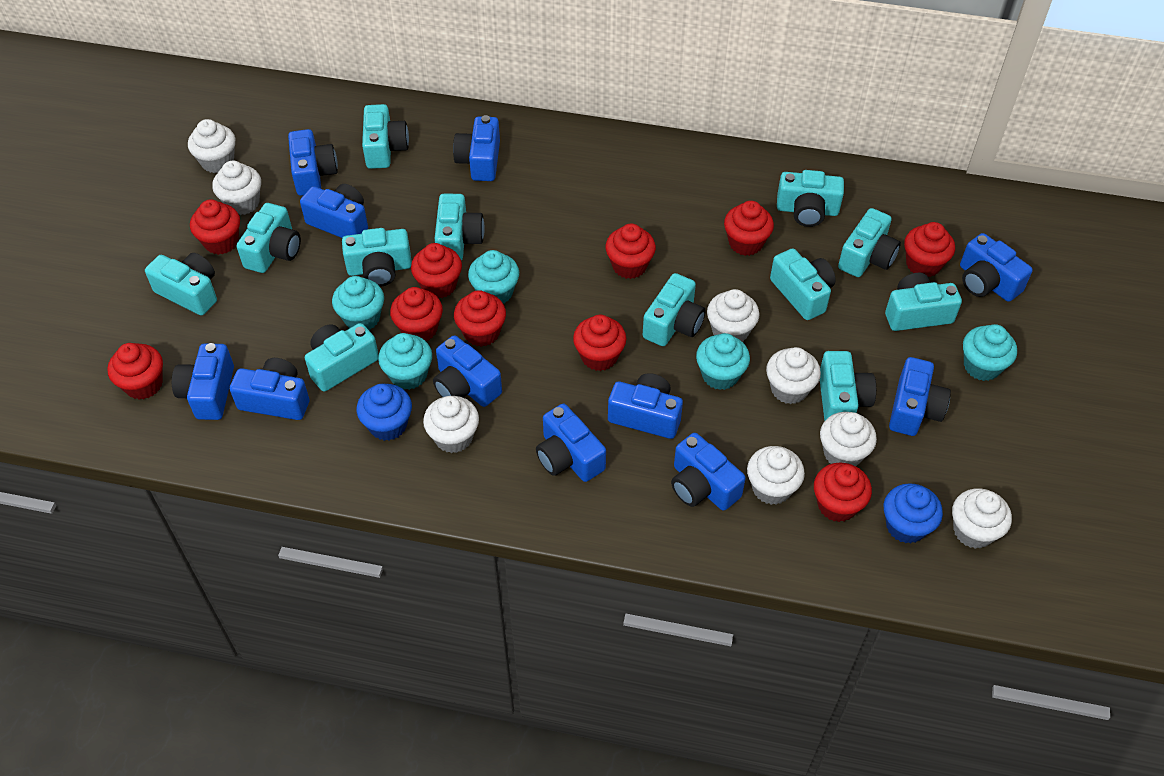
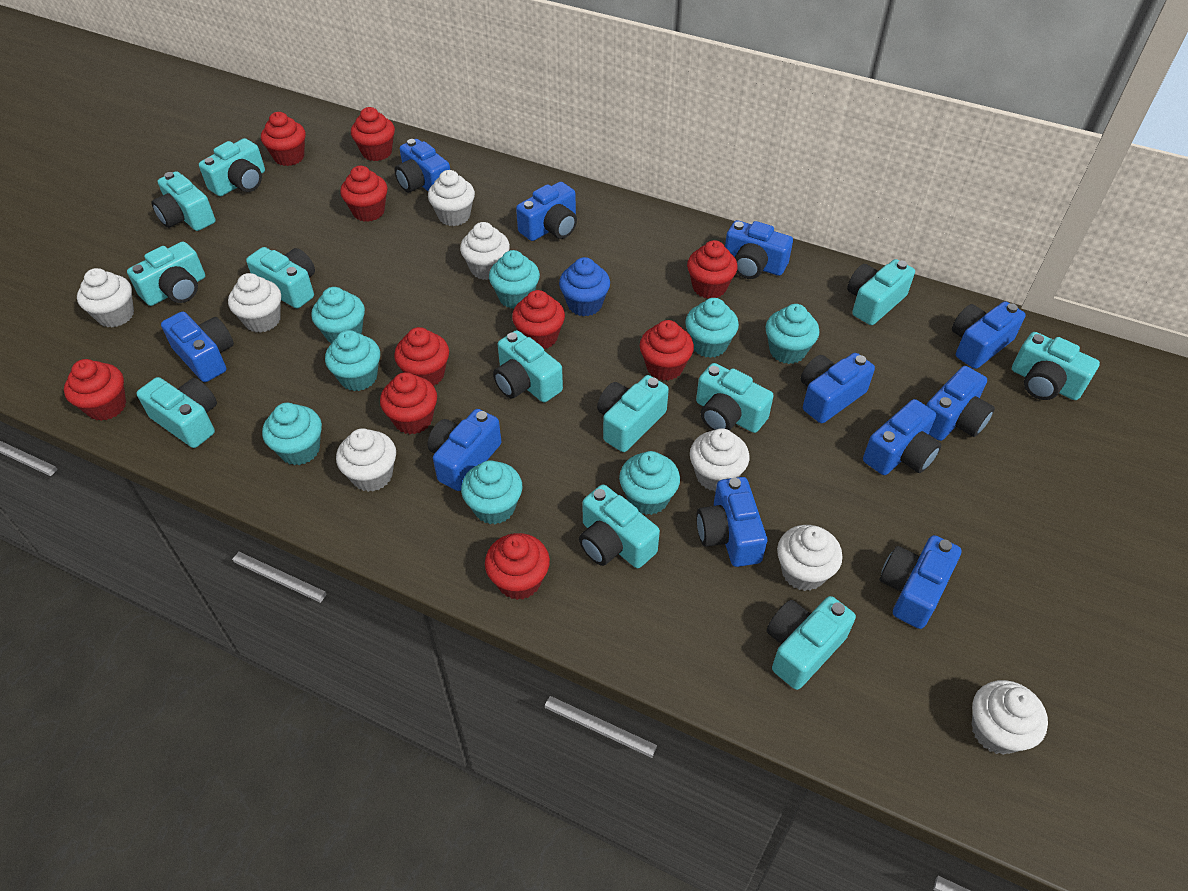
blue cupcake: [357,384,412,441] [883,483,943,544] = 2 -> [559,257,610,316] = 1
turquoise cupcake: [332,276,384,330] [378,333,432,390] [468,250,519,303] [696,333,750,390] [963,324,1017,381] = 5 -> [262,403,322,465] [311,287,365,344] [325,330,380,391] [461,460,522,524] [489,250,540,308] [619,451,680,515] [685,298,739,358] [765,304,819,364] = 8

